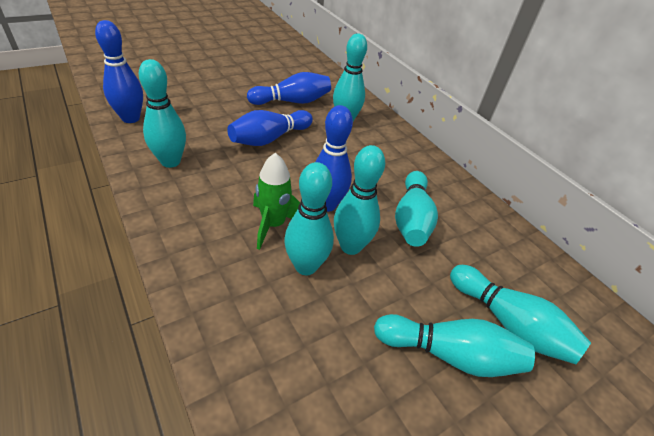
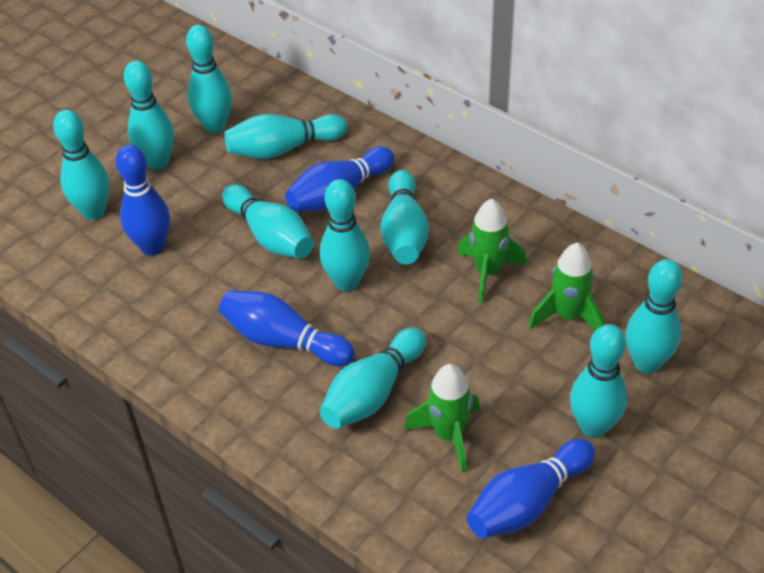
green rocket: [253,153,300,250] = 1 -> [404,364,480,473] [457,199,527,303] [529,242,604,331] = 3
turquoise bowling pin: [139,59,186,168] [284,162,334,275] [333,33,367,121] [334,145,385,255] [374,314,535,377] [395,171,438,247] [450,265,591,364] = 7 -> [53,110,110,220] [124,61,174,170] [186,25,232,133] [222,184,314,259] [224,114,347,159] [320,179,370,291] [320,328,426,429] [380,170,429,264] [570,324,627,438] [626,259,683,373] = 10

